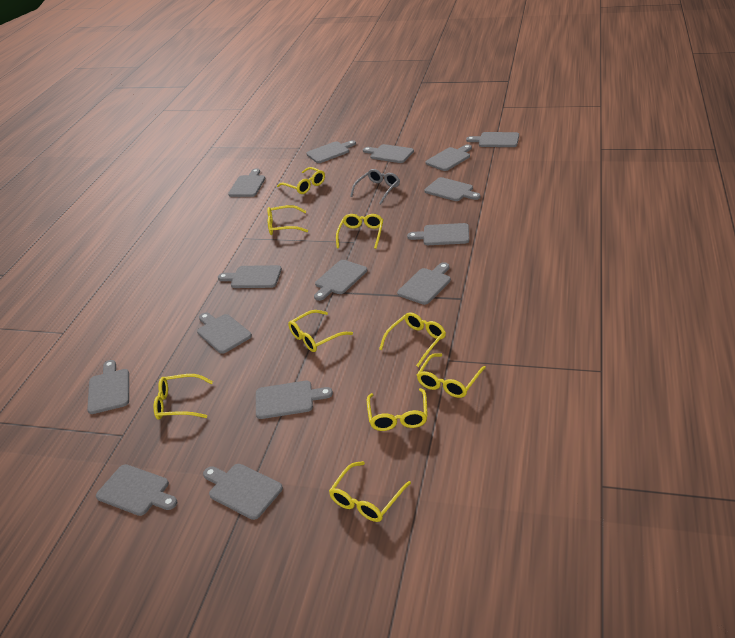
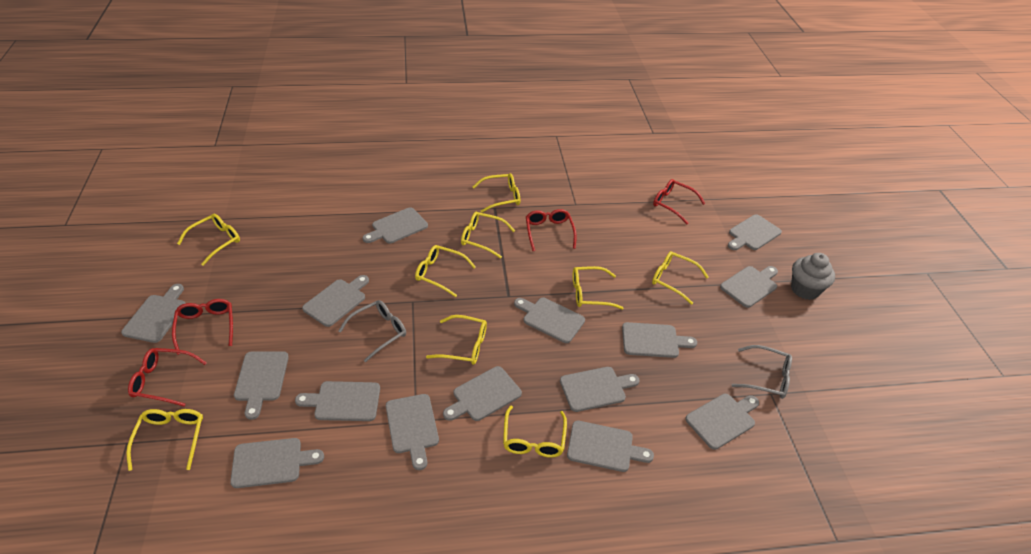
grey cupcake: none = 0 -> [791,253,835,300] = 1
grey glasses: [350,169,400,204] = 1 -> [338,300,406,362] [732,345,792,399] = 2
red glasses: none = 0 -> [128,348,207,406] [172,299,233,355] [526,209,577,251] [653,179,705,224] = 4

